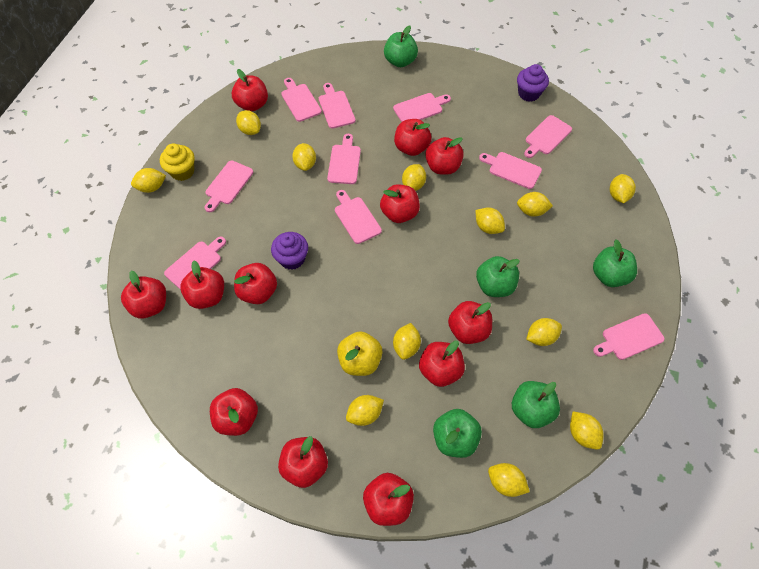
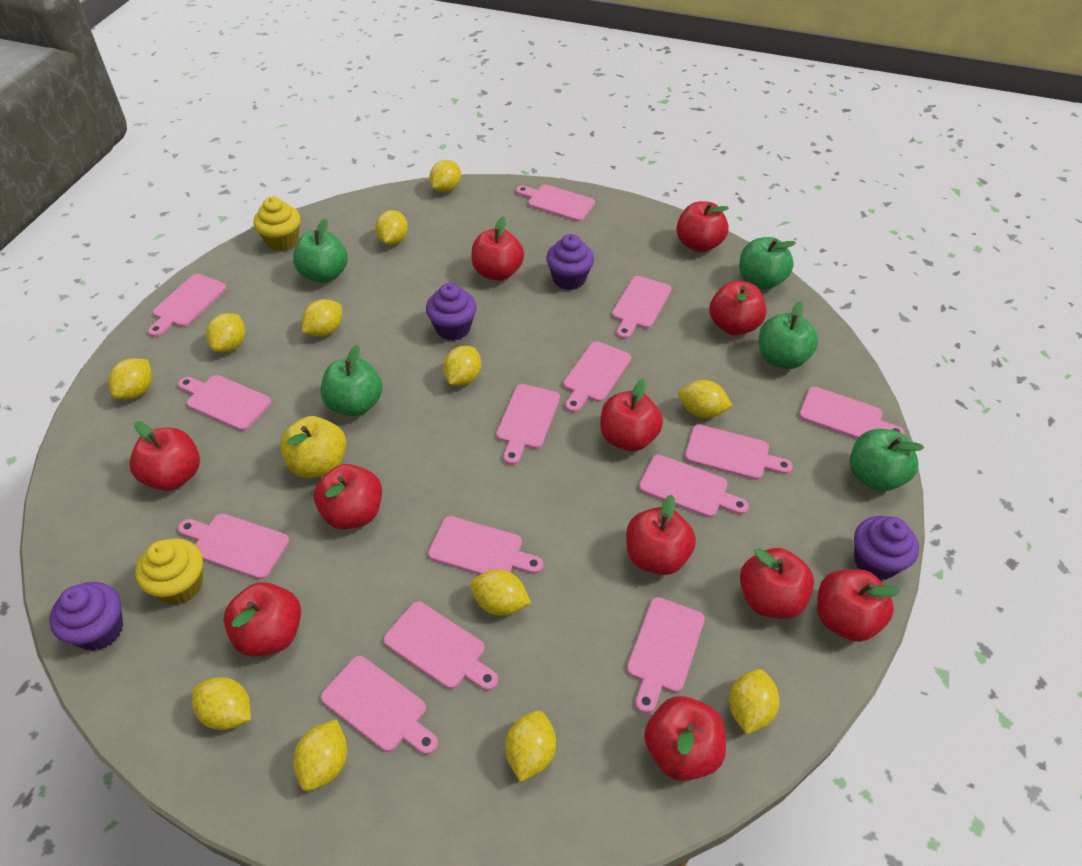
pink cutting board: [164,237,226,289] [205,161,253,212] [281,78,322,122] [319,83,356,129] [327,134,361,184] [335,190,382,244] [393,93,451,122] [479,152,542,189] [524,115,572,158] [593,313,665,360] = 10 -> [148,274,227,337] [178,375,271,431] [178,513,289,579] [321,656,438,755] [384,602,498,691] [428,516,543,575] [496,384,560,465] [516,184,595,222] [563,341,631,413] [612,276,672,339] [627,597,705,714] [639,455,749,518] [685,425,793,480] [799,387,905,439] = 14
purple cupcake: [271,232,308,270] [517,64,549,102] = 2 -> [49,582,123,651] [426,283,477,341] [546,234,594,290] [854,516,919,580] = 4
red apple: [121,271,166,319] [180,261,224,309] [210,388,258,436] [232,69,268,111] [234,263,277,304] [278,436,328,488] [363,473,414,526] [380,184,420,223] [394,119,432,156] [419,341,465,387] [425,137,464,175] [448,301,492,344] = 12 -> [129,421,200,491] [223,582,301,657] [314,464,382,529] [471,217,524,281] [600,379,663,451] [626,495,696,575] [644,696,726,781] [676,201,729,252] [709,281,767,335] [740,548,814,619] [817,569,900,642] = 11
yellow cupcake: [160,143,195,181] = 1 -> [135,538,203,605] [253,197,301,252] = 2

